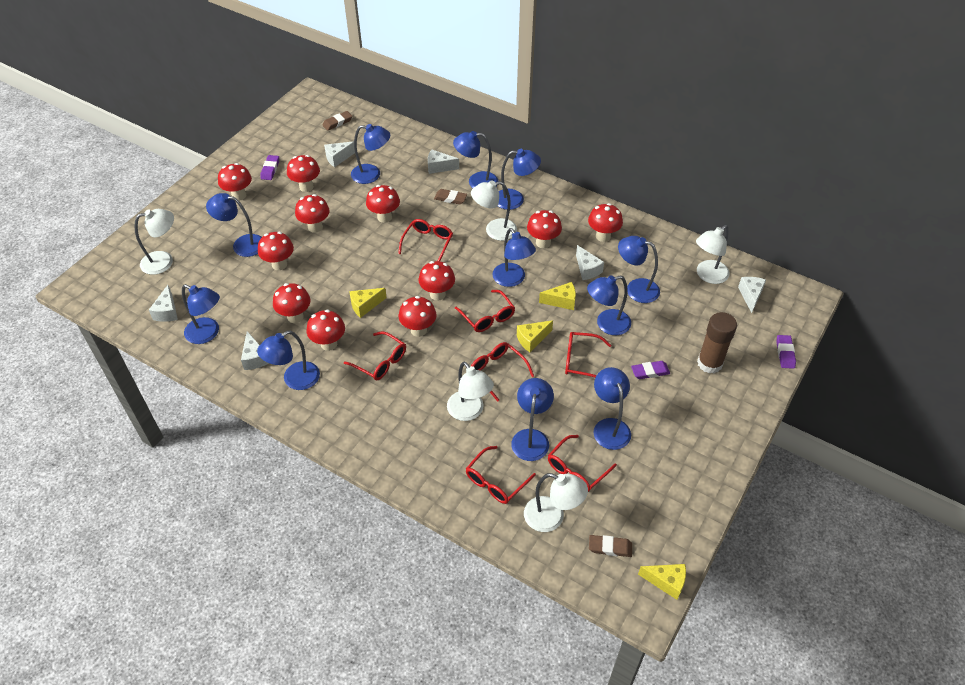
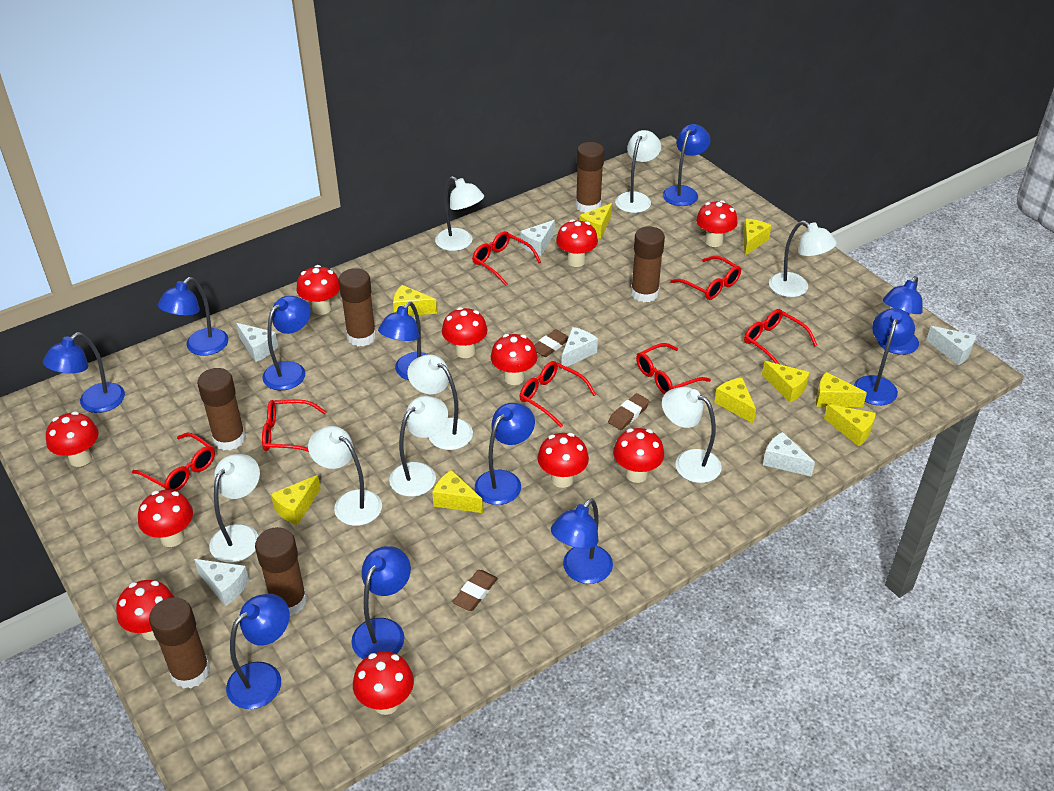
brown glue stick: [697,312,737,373] = 1 -> [149,597,210,689] [197,368,246,450] [255,527,307,616] [339,268,376,346] [576,142,604,213] [631,226,665,302] = 6
purple eraser: [261,155,279,180] [631,361,670,379] [776,335,796,369] = 3 -> none = 0
white lamp: [134,209,174,275] [447,361,494,421] [471,180,517,241] [524,473,588,532] [696,225,730,284] = 5 -> [209,454,260,563] [308,426,382,526] [389,396,448,497] [407,354,473,450] [435,176,484,251] [615,130,661,213] [662,387,722,483] [769,221,837,297] = 8
yellow cheese: [349,288,387,318] [517,320,553,352] [539,282,576,310] [638,564,686,600] = 4 -> [271,475,321,525] [393,285,437,316] [432,470,483,513] [579,203,612,239] [714,378,756,424] [743,218,772,256] [762,361,810,403] [816,372,867,407] [824,404,876,446] = 9

